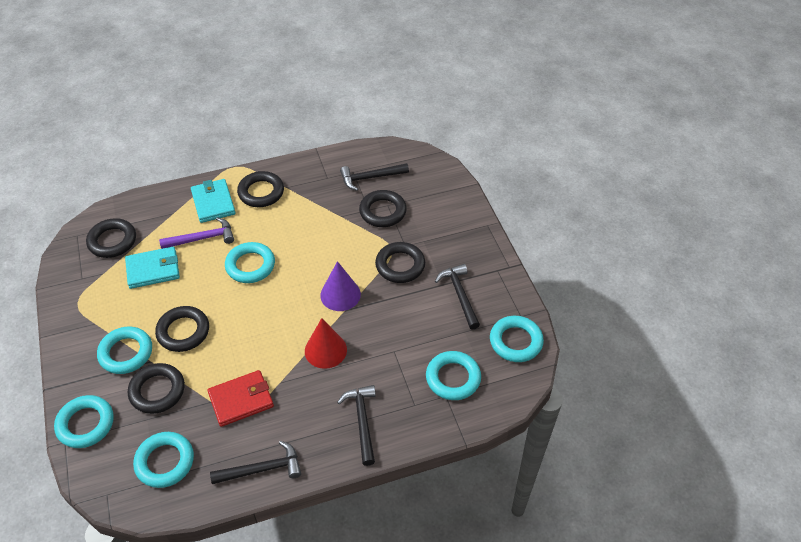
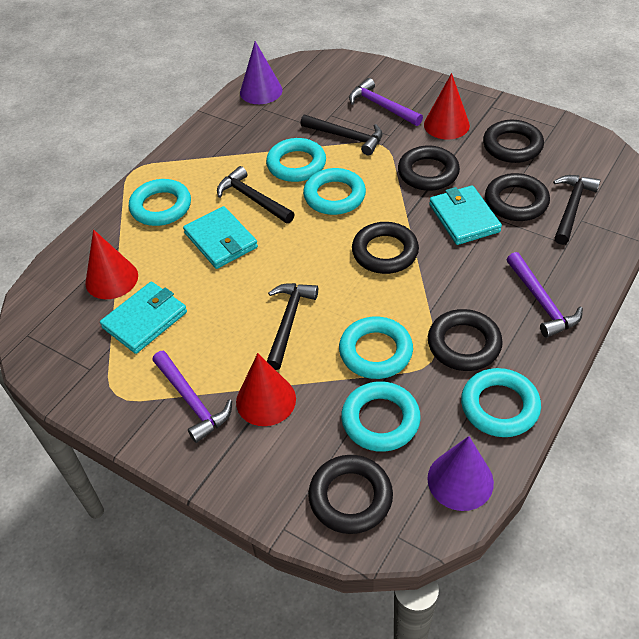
purple cone: [320,261,361,311] = 1 -> [240,41,283,104] [427,436,494,511] = 2
purple hammer: [159,217,234,249] = 1 -> [152,351,232,443] [349,78,423,126] [506,252,583,338] = 3
red cone: [305,318,347,369] = 1 -> [85,230,138,299] [236,353,296,426] [424,73,470,139] = 3
red wallet: [207,370,274,427] = 1 -> none = 0
turquoise wallet: [125,247,180,289] [191,179,236,223] = 2 -> [100,282,187,354] [183,206,258,269] [429,185,502,245] = 3

